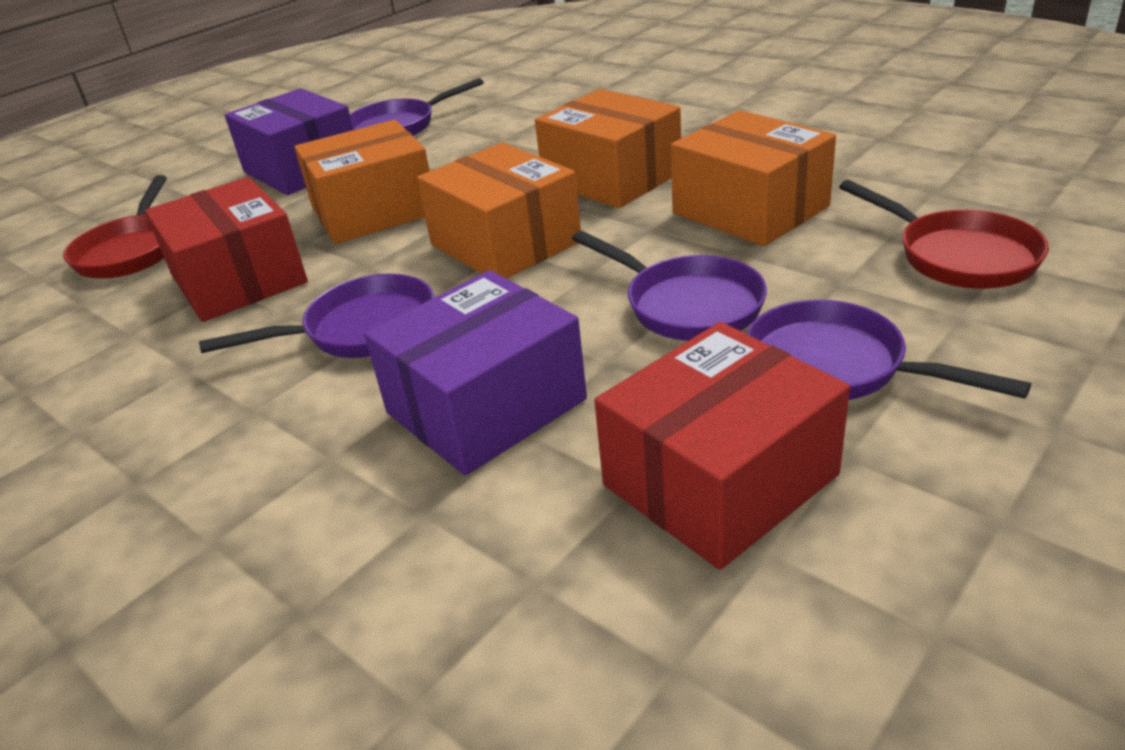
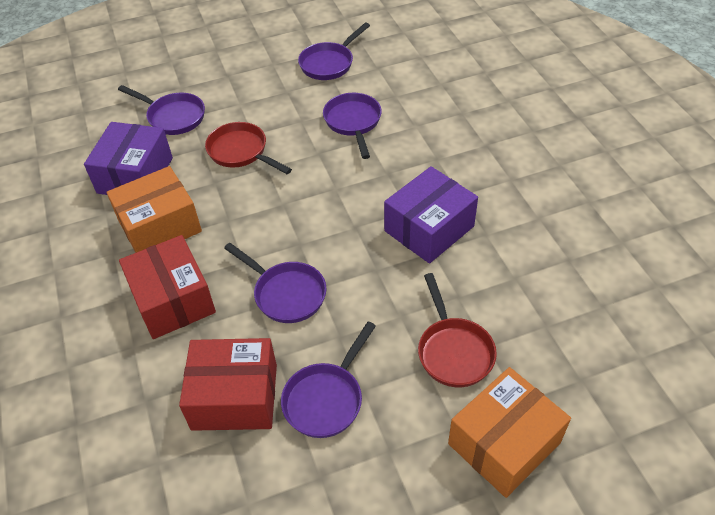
orange box: [294,120,430,244] [417,142,581,279] [535,89,681,208] [671,110,836,246] = 4 -> [107,166,202,253] [448,367,571,498] = 2
purple pan: [199,274,434,358] [350,78,484,136] [572,231,767,341] [747,300,1031,400] = 4 -> [118,85,205,135] [224,243,326,323] [281,322,376,438] [298,23,370,80] [323,93,382,159] = 5

